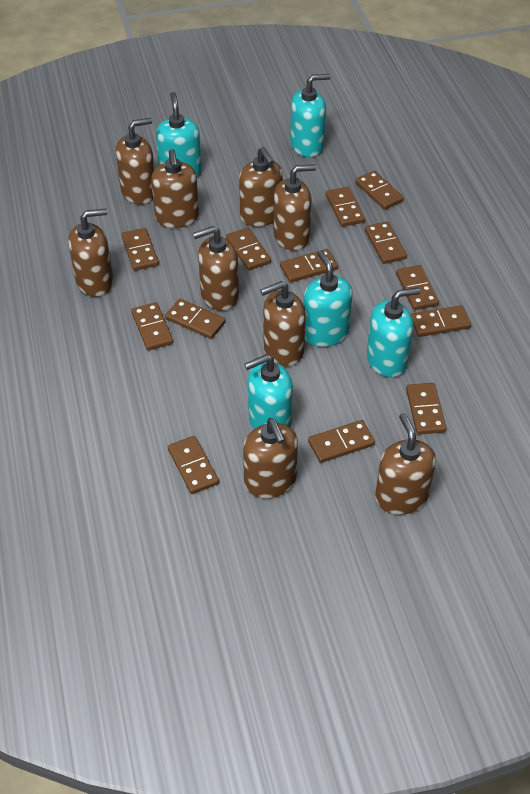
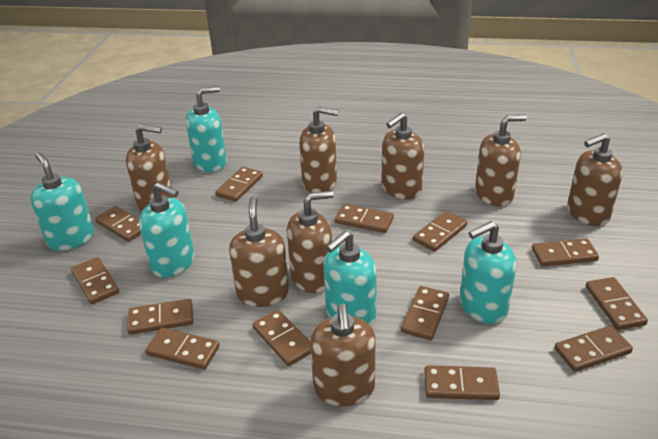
brown soap dispenser: [68,208,113,297] [116,118,154,204] [151,149,199,228] [193,226,239,311] [239,147,283,227] [243,418,298,498] [260,281,306,366] [273,164,316,250] [375,413,436,515] = 9 -> [126,124,173,211] [229,197,289,307] [287,191,334,293] [299,106,339,193] [310,304,375,406] [381,113,424,199] [475,115,527,206] [567,133,623,226] = 8

